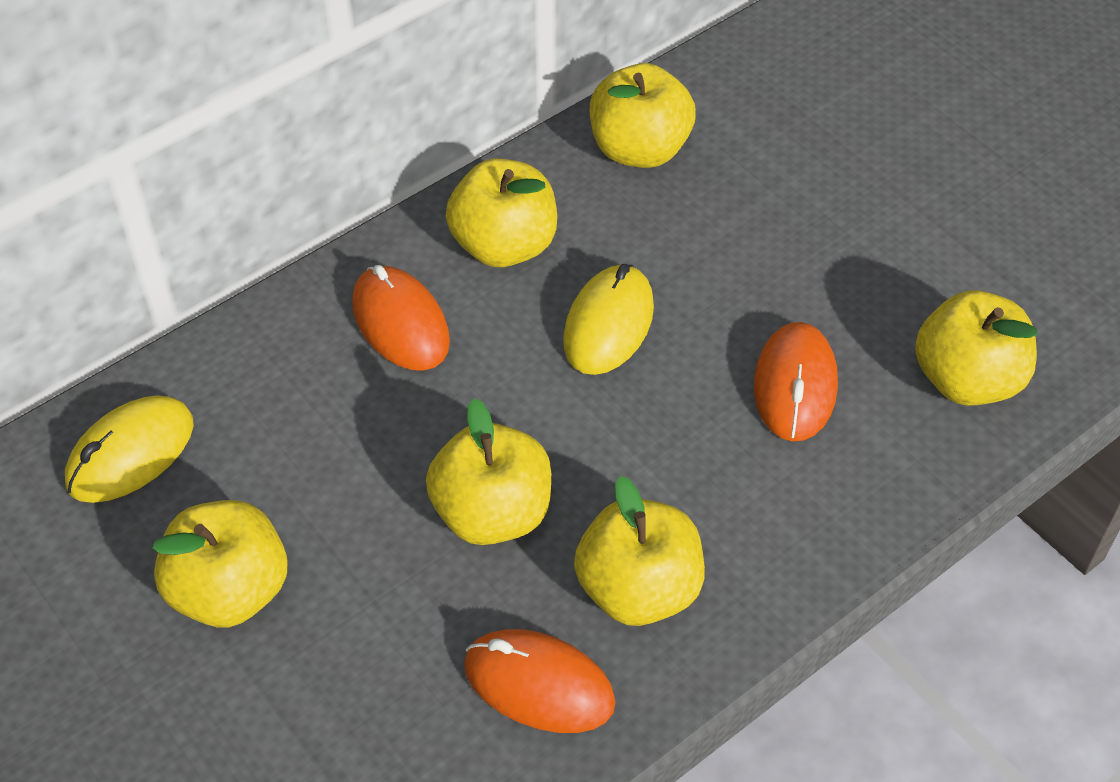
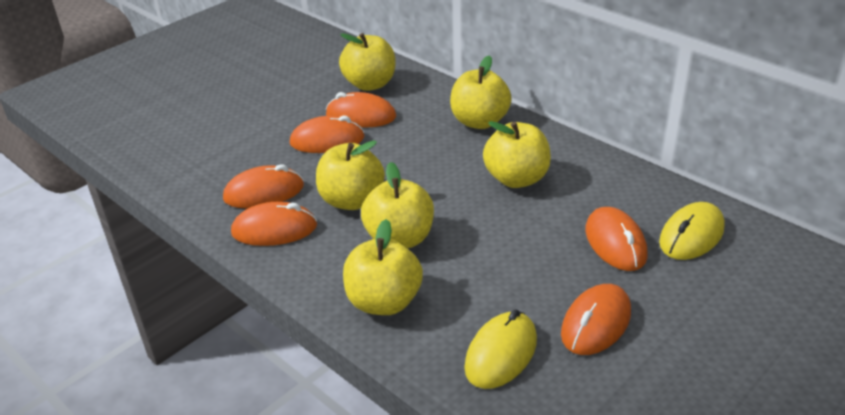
orange mouse: [352,265,450,371] [464,629,616,733] [754,322,838,441] = 3 -> [223,164,304,208] [231,202,317,246] [290,115,365,153] [326,92,396,128] [561,284,631,355] [586,207,648,271] = 6

